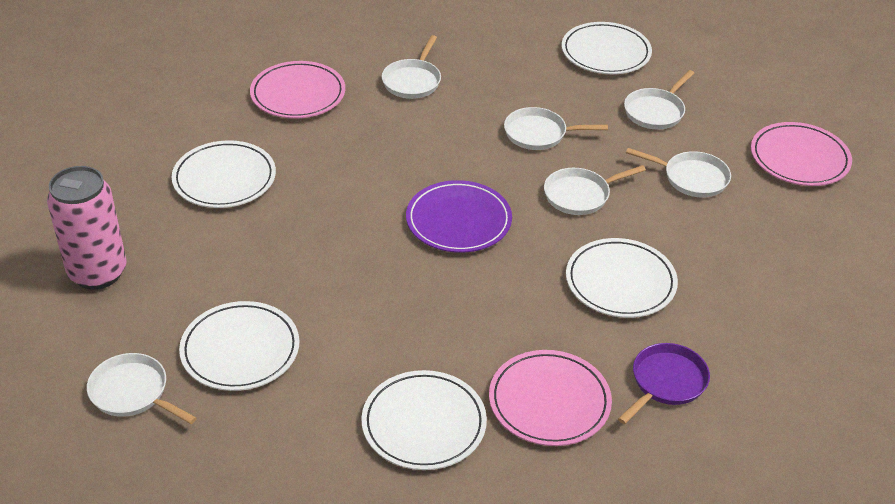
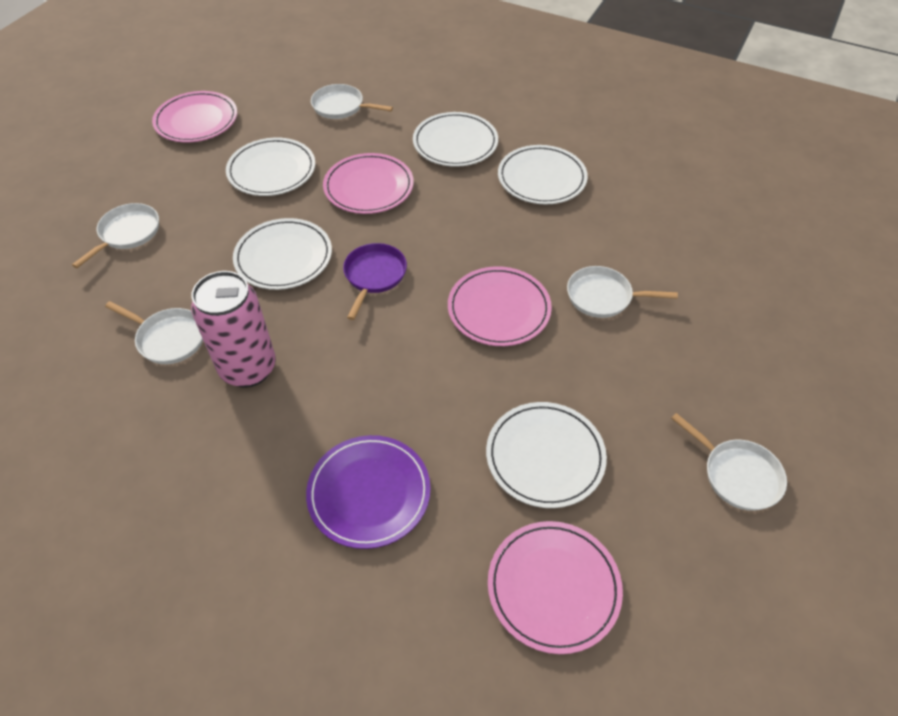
pink plate: [250,61,345,119] [489,350,612,446] [751,122,852,186] = 3 -> [152,91,237,142] [323,153,414,214] [448,266,552,346] [488,521,623,654] = 4
white pan: [87,353,197,424] [382,35,441,99] [504,107,608,150] [544,165,646,215] [624,70,694,130] [626,148,731,197] = 6 -> [72,203,159,268] [105,301,203,364] [311,84,393,119] [567,266,678,318] [671,413,787,511] = 5

